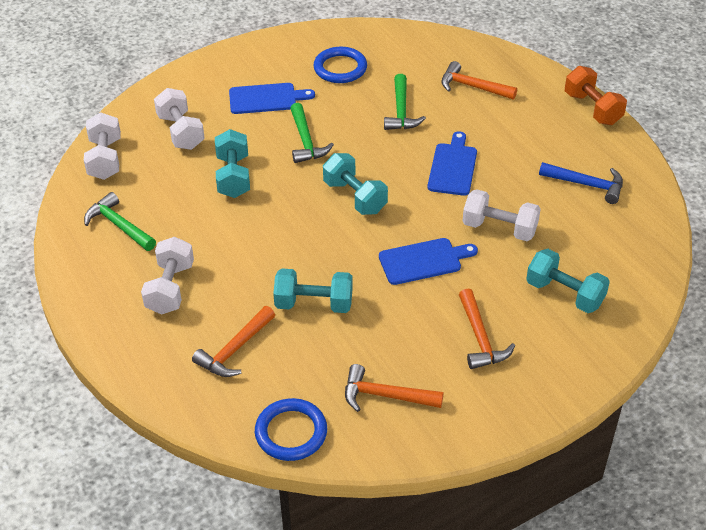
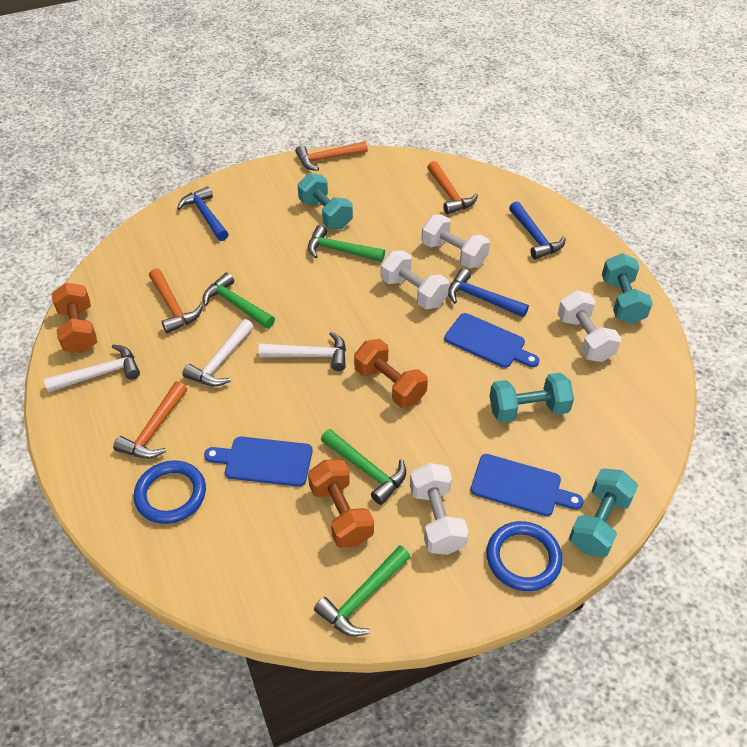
blue hammer: [539,162,623,204] = 1 -> [177,186,228,241] [448,268,529,317] [509,201,566,260] = 3
green hammer: [84,192,156,251] [290,103,334,163] [384,74,426,130] = 3 -> [203,272,275,329] [308,225,385,262] [314,545,410,636] [321,429,406,505] = 4
orange dumbbell: [565,66,627,125] = 1 -> [51,283,97,353] [308,460,374,548] [354,339,428,408] = 3
white hammer: none = 0 -> [44,344,140,392] [182,319,254,387] [258,332,346,371] = 3

